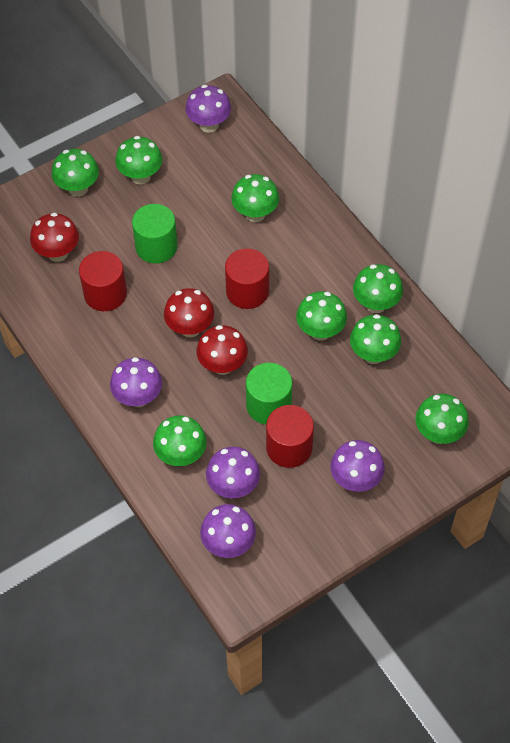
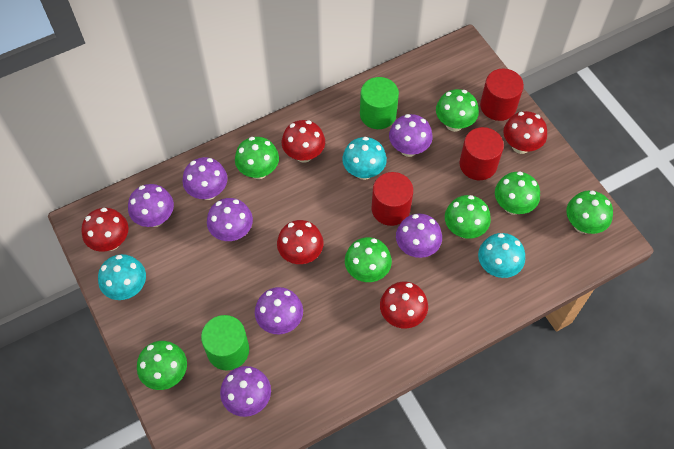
green mushroom: [51,149,99,197] [115,136,162,185] [153,415,207,466] [231,174,279,222] [296,292,347,341] [350,314,401,364] [353,264,403,313] [415,394,469,444] = 8 -> [137,341,187,390] [235,137,279,179] [345,237,392,282] [436,89,479,132] [445,195,491,239] [495,172,540,215] [566,190,613,234] = 7
purple mushroom: [110,357,162,407] [185,85,231,133] [200,504,256,558] [206,447,260,498] [330,440,385,492] = 5 -> [128,184,174,227] [182,157,228,200] [207,198,253,241] [220,366,271,417] [255,287,303,334] [389,114,433,157] [396,213,442,258] = 7
red mushroom: [30,213,79,262] [164,288,214,338] [197,325,248,375] = 3 -> [81,208,129,252] [277,220,324,264] [282,120,325,163] [380,282,428,328] [504,111,547,154] = 5
turquoise mushroom: none = 0 -> [98,254,146,300] [342,137,387,180] [478,233,525,278] = 3

